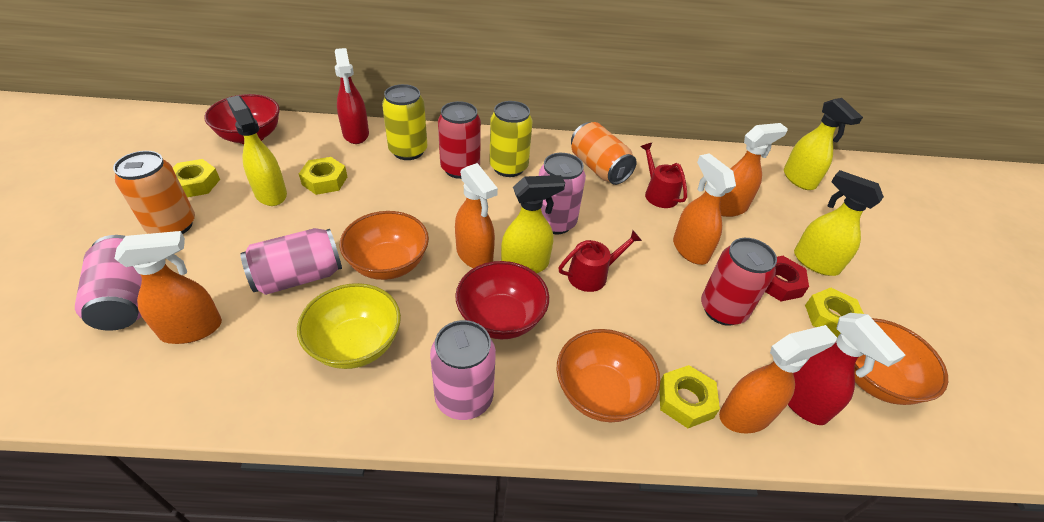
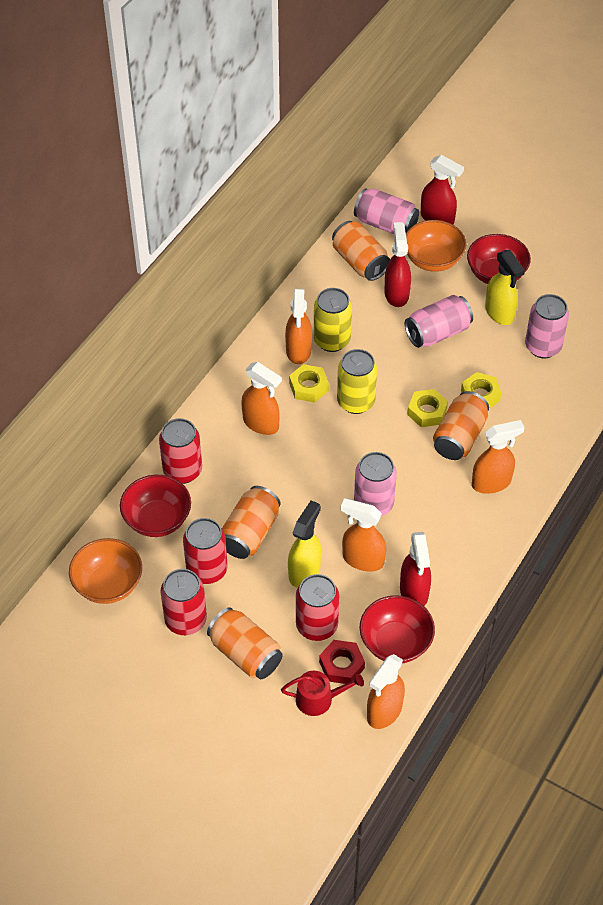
orange bowl: [340,211,429,280] [556,329,660,422] [854,318,948,405] = 3 -> [69,538,142,604] [406,220,466,272] = 2
orange can: [113,151,195,234] [571,122,637,185] = 2 -> [207,607,283,679] [222,486,281,559] [332,221,390,281] [433,391,489,460] = 4
red bowl: [204,94,280,144] [455,261,549,339] = 2 -> [120,475,191,537] [359,595,435,663] [467,234,531,284] = 3
red can: [438,101,481,179] [701,238,777,326] = 2 -> [159,418,202,484] [161,569,207,635] [183,518,227,584] [296,574,339,641] = 4
red spray bottle: [335,48,369,144] [788,313,905,425] = 2 -> [385,222,411,307] [400,532,431,606] [421,155,464,224] = 3
red watering can: [559,230,642,292] [641,143,687,208] = 2 -> [281,671,364,716] = 1
yellow bowl: [297,283,401,369] = 1 -> none = 0
yellow nut: [173,159,220,197] [299,157,347,195] [659,365,720,428] [805,287,864,337] = 4 -> [289,364,329,403] [407,389,448,427] [461,372,501,409] = 3
yellow spray bottle: [226,95,287,206] [501,175,565,273] [784,98,863,190] [794,170,884,276] = 4 -> [288,500,321,588] [485,250,525,325] = 2

